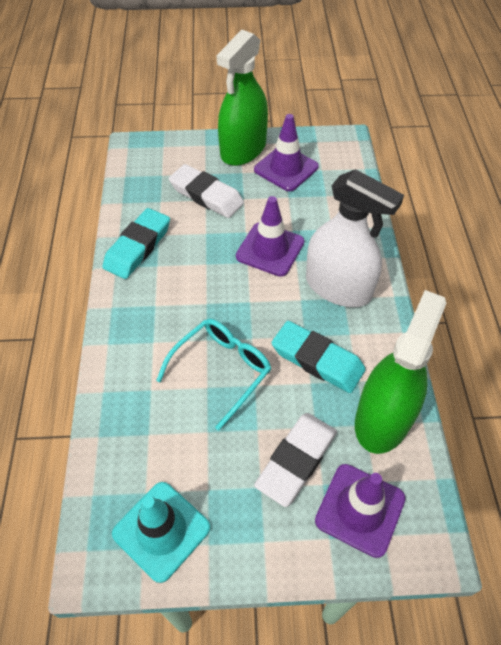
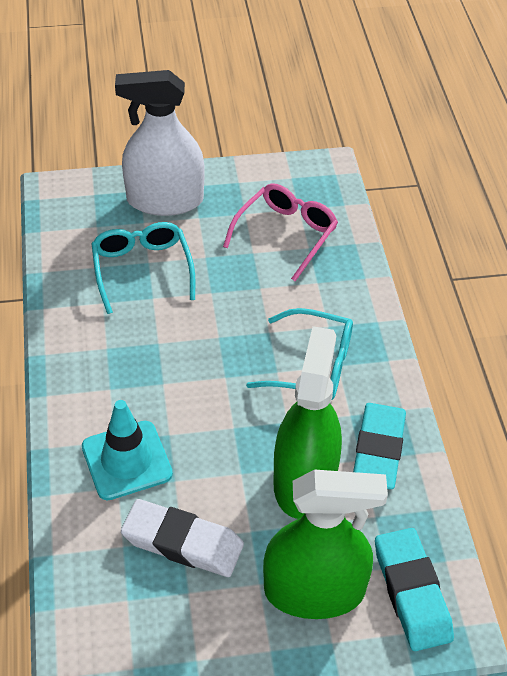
pink glasses: none = 0 -> [223,183,338,281] = 1
purple traffic cone: [236,196,304,277] [254,114,319,191] [315,464,405,558] = 3 -> none = 0
turquoise glasses: [156,319,271,430] = 1 -> [91,222,195,314] [246,308,353,400] = 2
white eraser: [169,164,244,218] [254,413,337,507] = 2 -> [121,499,244,577] = 1

